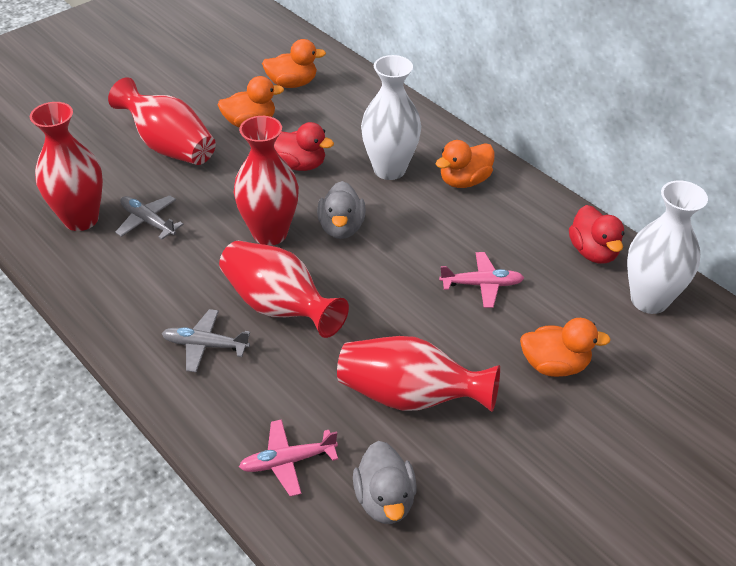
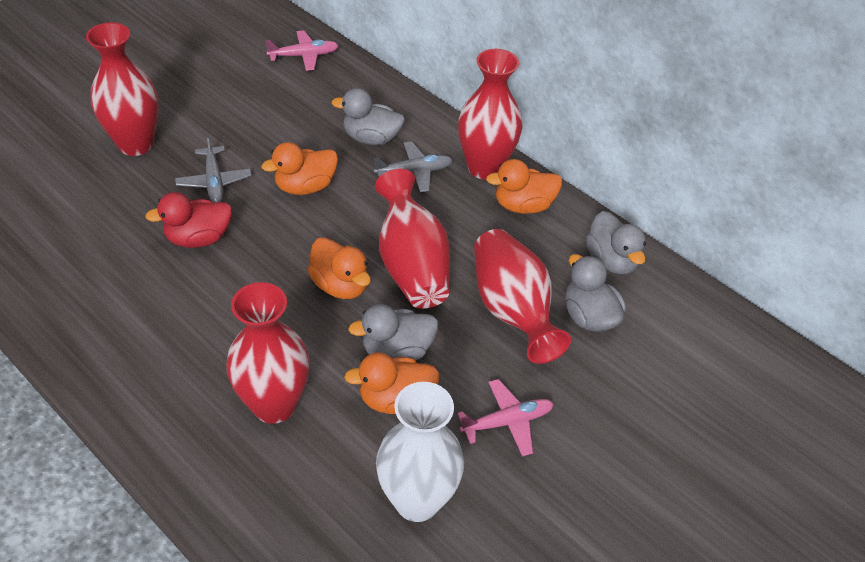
grey duck: [317,181,366,239] [353,441,417,524] = 2 -> [331,88,405,145] [348,304,438,360] [565,254,626,332] [586,211,646,274] = 4
red duck: [274,122,334,171] [569,205,624,264] = 2 -> [145,192,232,248] = 1
white vase: [361,55,421,180] [627,180,708,314] = 2 -> [376,382,464,522] = 1

